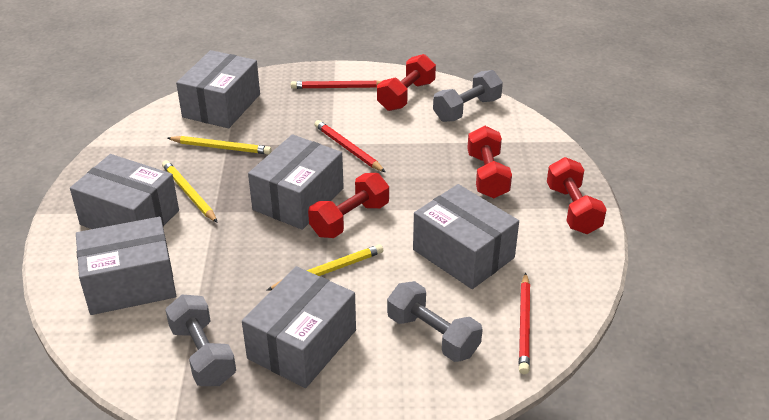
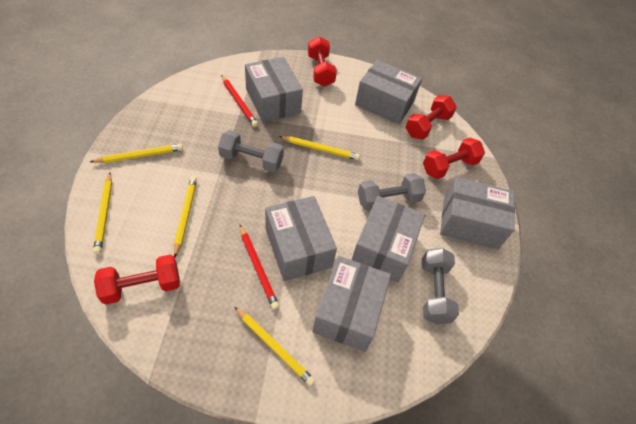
red pencil: [291,80,382,89] [314,120,385,172] [519,272,530,374] = 3 -> [221,75,258,127] [240,225,279,310] = 2
yellow pencil: [162,160,218,223] [167,136,272,155] [266,244,383,291] = 3 -> [90,144,183,163] [93,173,112,254] [174,176,197,257] [234,307,315,386] [279,136,360,160] = 5

